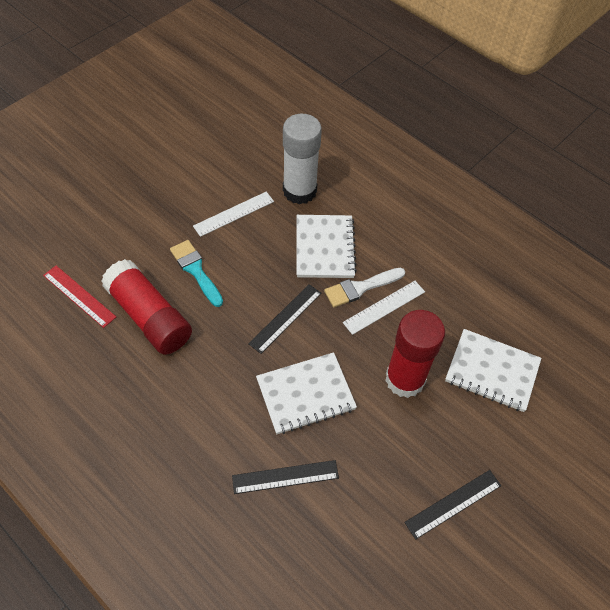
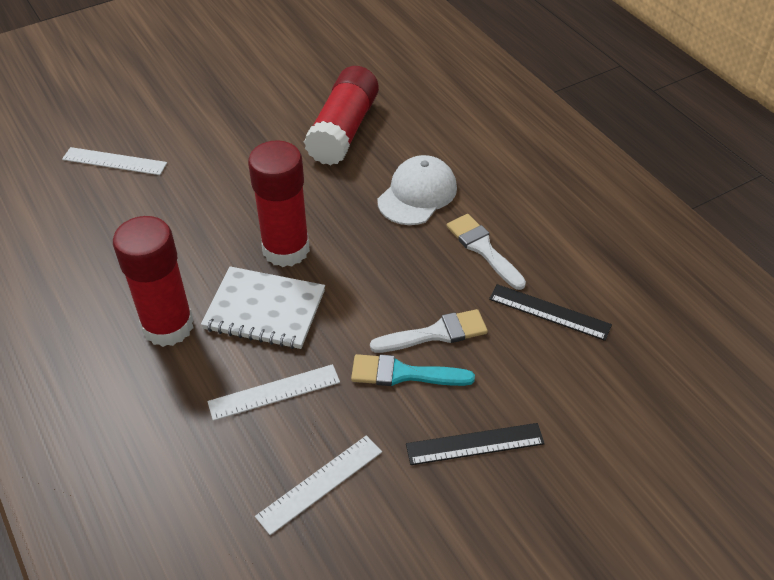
black ruler: [232,460,339,494] [248,284,322,354] [404,470,501,540] = 3 -> [406,423,545,465] [489,284,612,341] = 2
red glue stick: [101,259,192,355] [385,310,445,398] = 2 -> [113,216,194,347] [248,140,310,267] [304,66,379,165] = 3
red ruler: [43,266,116,328] = 1 -> none = 0
white brush: [324,268,405,307] = 1 -> [370,309,488,353] [446,214,526,290] = 2
white cap: none = 0 -> [377,155,457,225] = 1
white glue stick: [283,114,322,204] = 1 -> none = 0
white notebook: [256,352,357,434] [296,215,357,278] [445,329,541,412] = 3 -> [201,266,325,349] = 1
white ruler: [193,192,274,237] [343,281,425,335] = 2 -> [62,147,167,175] [207,364,340,421] [255,435,382,535] = 3

